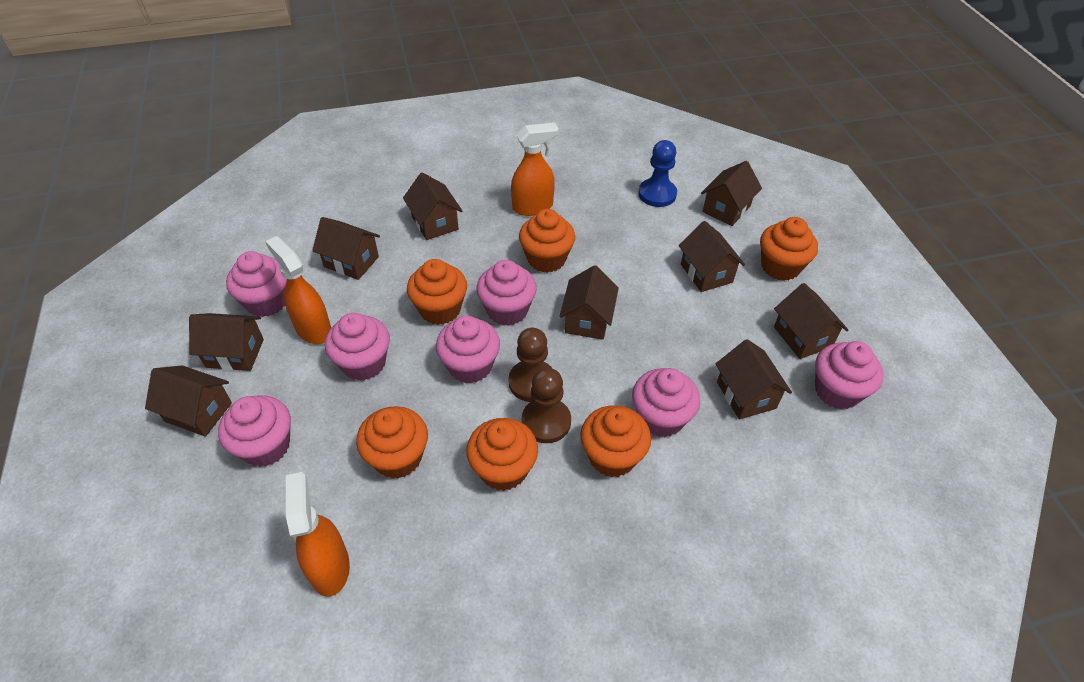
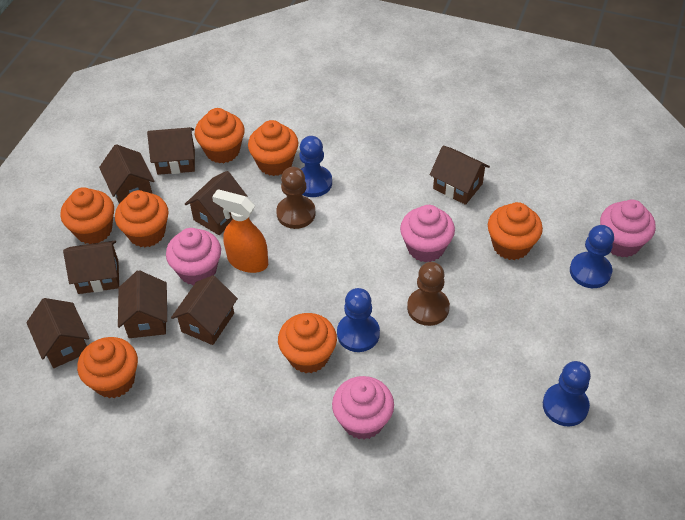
blue pawn: [638,140,677,207] = 1 -> [300,136,332,197] [337,288,380,352] [543,361,591,426] [570,225,614,288] = 4
brown house: [145,365,232,437] [189,313,264,371] [312,217,380,280] [403,172,462,240] [560,265,619,340] [679,221,745,292] [701,161,762,226] [716,339,792,419] [774,283,848,359] = 9 -> [26,298,90,368] [63,241,119,294] [99,144,155,204] [118,270,167,338] [147,127,195,175] [171,275,238,345] [185,171,247,235] [430,146,490,205] = 8
orange cupcake: [356,406,428,479] [407,259,467,325] [466,418,538,491] [519,209,575,273] [580,405,651,477] [760,217,818,281] = 6 -> [60,187,114,244] [77,337,138,398] [115,190,169,247] [195,108,244,163] [248,120,298,176] [278,313,337,373] [488,202,543,260] = 7
orange spray bottle: [265,236,331,344] [286,472,350,597] [511,123,559,216] = 3 -> [212,189,268,273] = 1
pink cupcake: [218,395,291,467] [226,251,287,317] [325,313,390,381] [436,316,500,383] [476,260,537,326] [632,368,700,437] [815,341,884,410] = 7 -> [166,228,221,286] [332,376,394,440] [400,205,455,263] [600,200,656,257] = 4

